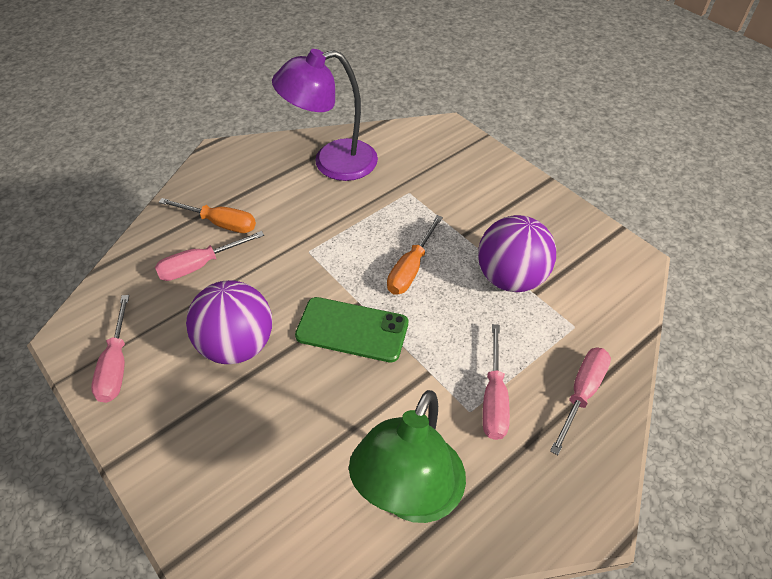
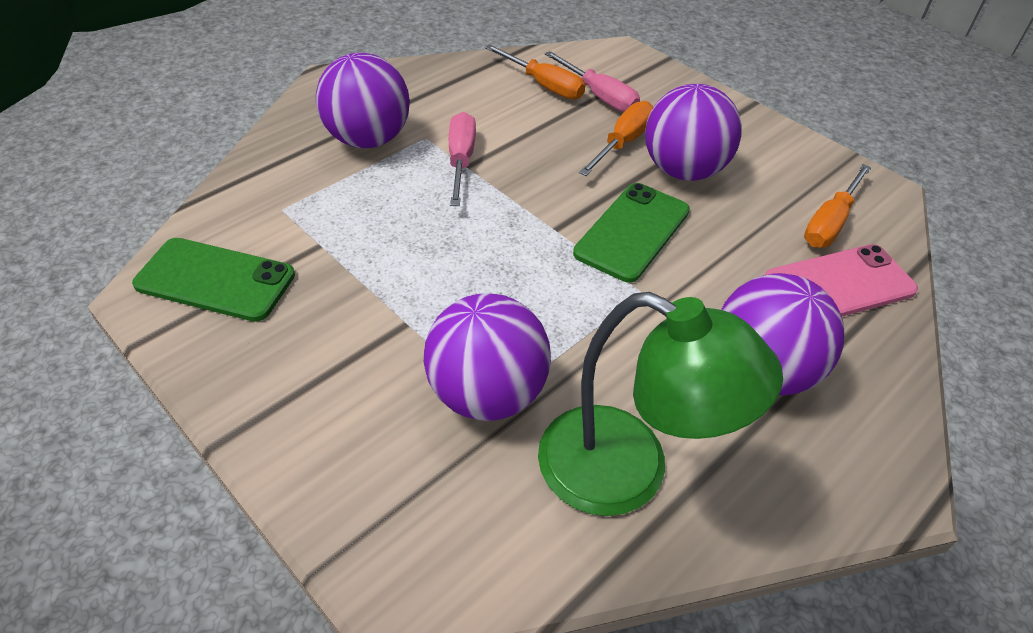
green phone: [295,297,408,362] = 1 -> [132,238,295,322] [573,183,690,283] = 2
orange screwdriver: [159,198,256,233] [387,215,443,295] = 2 -> [485,44,585,99] [579,101,653,176] [804,164,871,248] = 3
pink phone: none = 0 -> [765,244,918,316] = 1
pink screwdriver: [91,295,129,403] [155,231,264,281] [483,324,510,440] [550,348,611,455] = 4 -> [449,112,476,206] [545,51,640,112] = 2
purple ball: [186,280,272,364] [478,215,556,292] = 2 -> [316,52,410,148] [424,293,551,421] [645,84,742,181] [721,273,845,395] = 4
purple lamp: [272,49,378,181] = 1 -> none = 0

